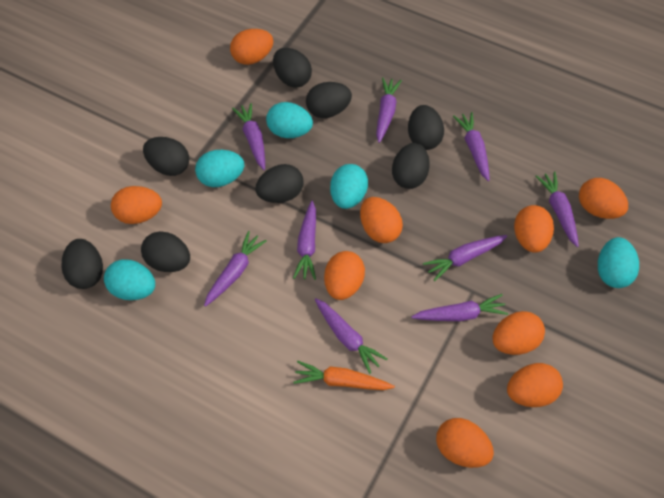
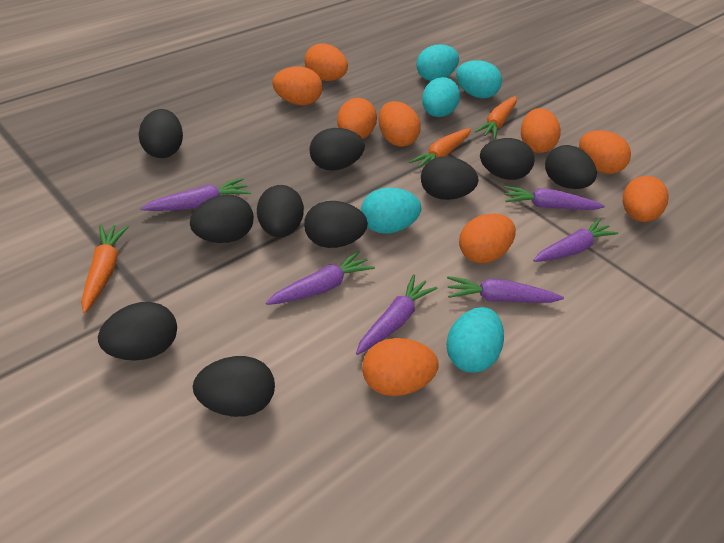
black egg: [61,239,103,289] [141,231,190,272] [143,137,189,176] [255,164,303,203] [273,48,312,88] [306,82,352,118] [392,143,430,189] [408,105,444,150] = 8 -> [98,302,177,360] [138,109,183,158] [190,194,254,243] [192,356,275,417] [257,185,304,238] [304,201,368,248] [309,128,365,171] [421,156,479,200] [480,138,535,180] [545,145,597,189] = 10
orange carrot: [294,361,395,390] = 1 -> [81,225,129,313] [409,128,471,168] [475,96,517,140] = 3
purple carrot: [204,231,267,307] [232,103,265,170] [293,201,316,280] [315,298,387,374] [376,77,402,143] [411,294,508,321] [423,235,507,281] [453,112,490,181] [535,171,579,247] = 9 -> [141,178,251,211] [266,251,375,305] [356,274,438,355] [447,276,564,303] [504,186,605,210] [533,218,618,262] = 6

